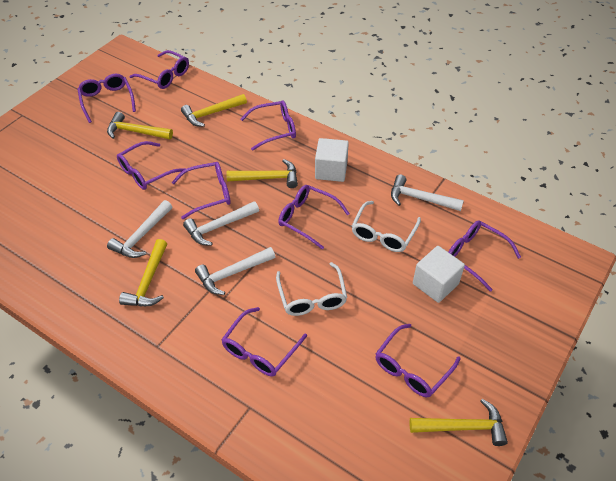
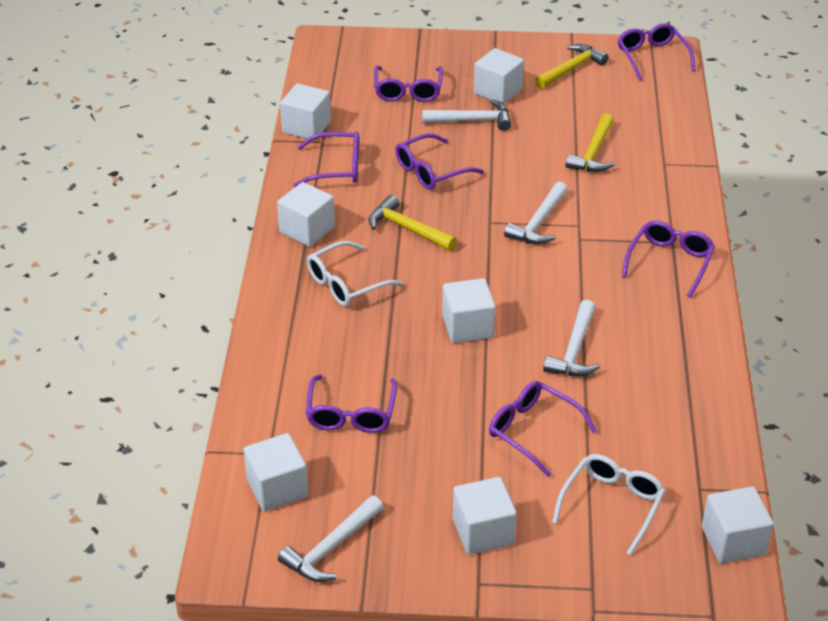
purple glasses: [78,74,136,123] [117,141,185,190] [130,50,189,89] [172,162,231,219] [221,307,307,377] [241,100,296,151] [278,185,350,250] [375,324,461,397] [449,220,521,292] = 9 -> [293,131,359,187] [306,374,397,433] [374,66,443,102] [395,133,484,190] [489,381,597,477] [618,23,696,81] [622,220,715,297] = 7
white cube: [315,138,349,182] [413,246,465,303] = 2 -> [244,433,308,511] [277,182,335,247] [280,84,331,141] [442,278,495,343] [453,477,517,555] [474,48,524,104] [702,486,773,563] = 7
yellow hammer: [107,112,173,139] [119,239,167,306] [181,94,247,127] [226,159,298,188] [409,399,508,446] = 5 -> [369,195,457,251] [535,44,609,89] [566,113,614,172] = 3

